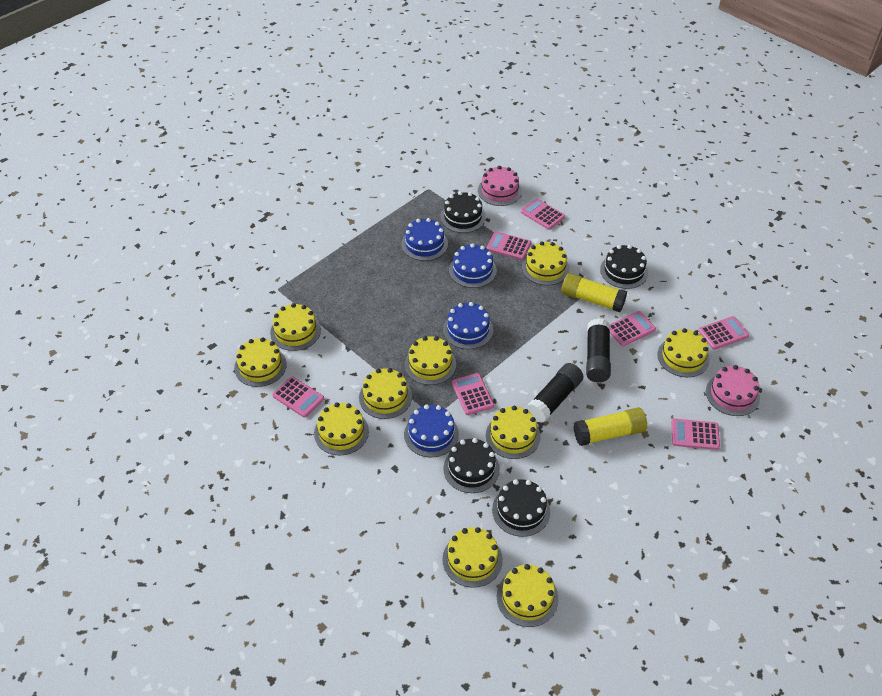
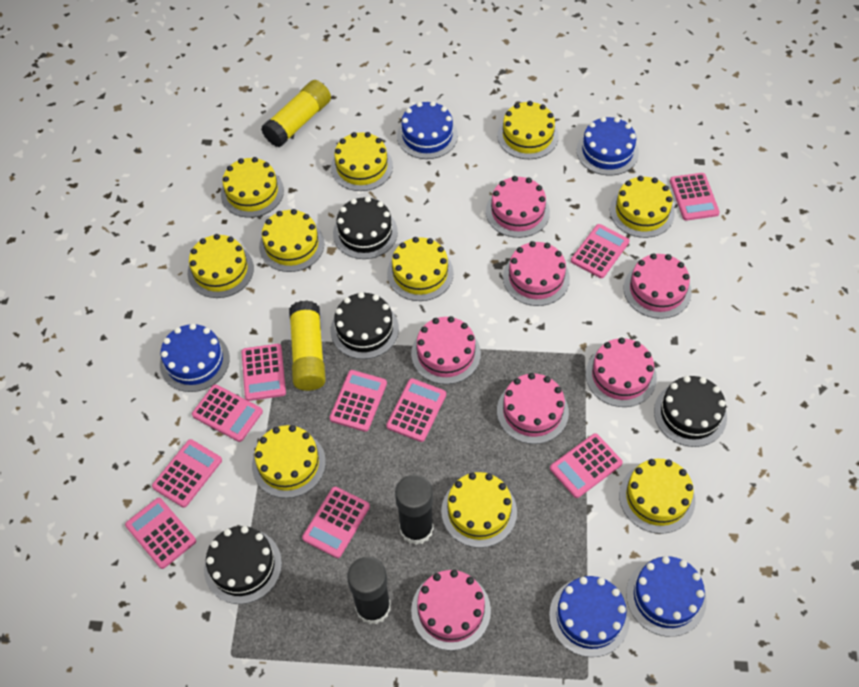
blue cake: [402,218,448,261] [404,404,459,457] [443,302,493,349] [449,244,497,288] = 4 -> [160,323,230,392] [397,101,458,159] [549,576,630,657] [577,117,639,175] [626,556,707,637] = 5
pink cake: [478,166,522,206] [706,365,760,416] = 2 -> [411,316,481,384] [411,570,491,651] [486,176,550,238] [497,373,569,444] [503,241,570,306] [586,337,657,407] [624,253,692,319] = 7
pink calculator: [272,376,324,418] [452,373,494,415] [486,231,531,260] [521,198,565,230] [609,311,656,346] [671,419,720,450] [698,316,749,350] = 7 -> [125,498,196,569] [152,439,222,508] [192,384,263,442] [241,344,286,401] [302,487,370,558] [329,370,387,432] [386,378,446,442] [550,433,623,498] [571,224,629,278] [670,173,720,221] = 10

